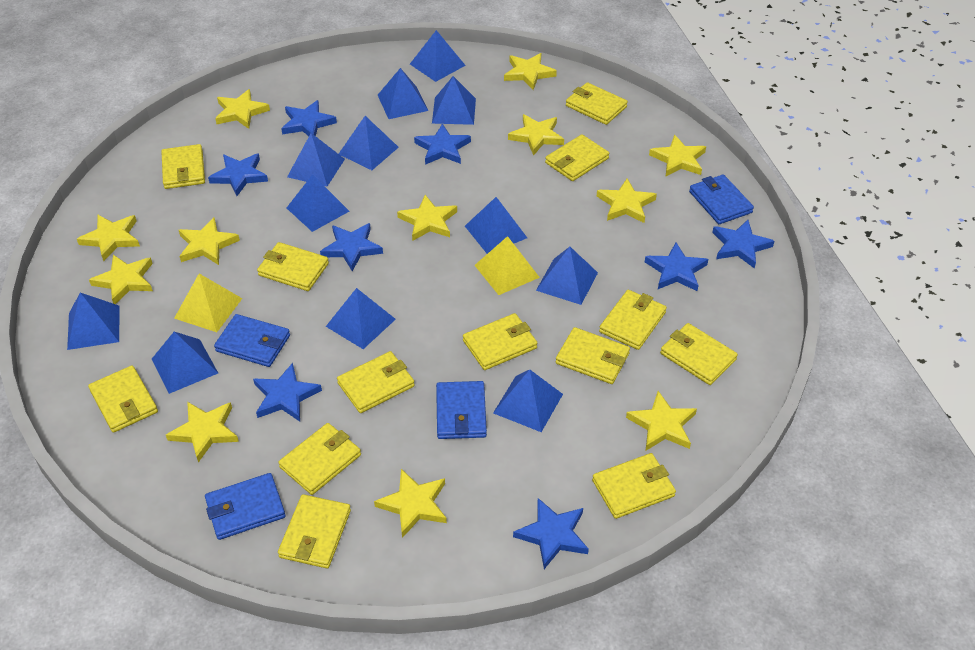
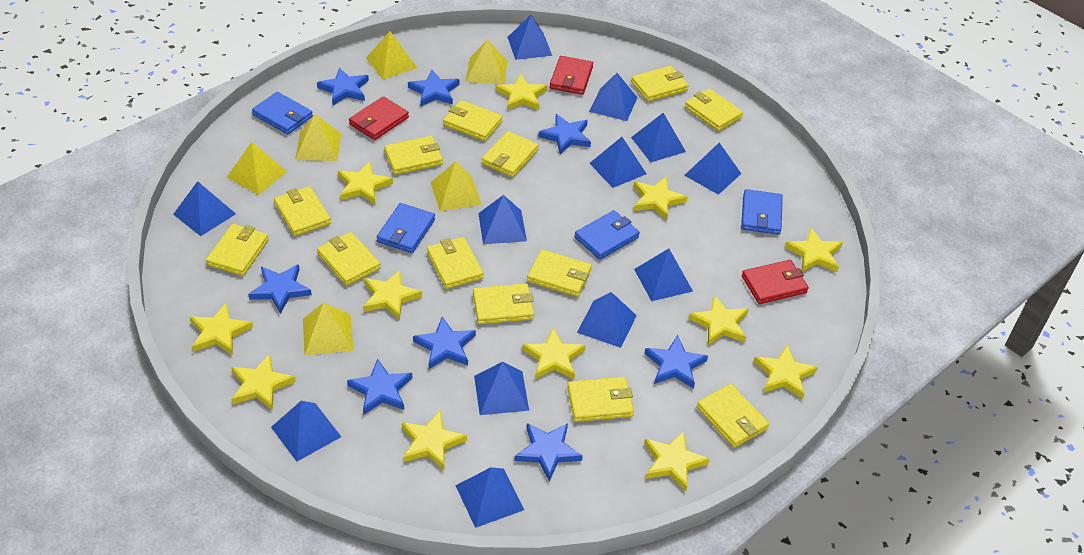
red wallet: none = 0 -> [349,96,409,140] [550,56,593,95] [742,260,809,304] = 3
yellow pyramid: [174,274,243,332] [474,236,540,295] = 2 -> [226,142,288,195] [295,114,341,161] [303,303,353,355] [366,31,417,79] [430,161,482,211] [466,39,508,85] = 6

